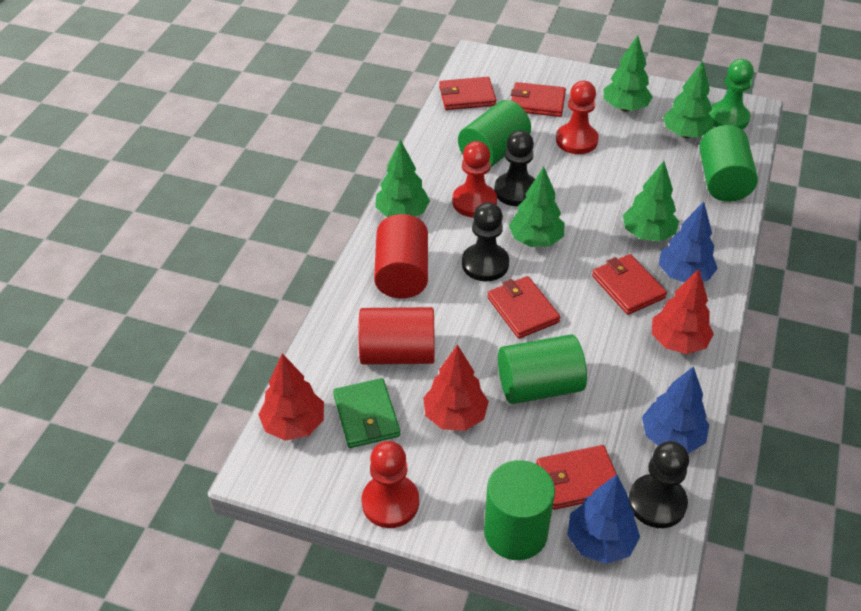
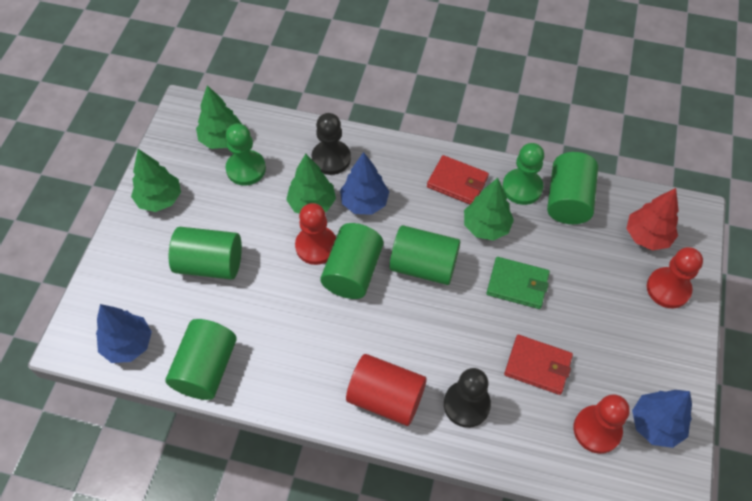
black pawn: [462,202,509,281] [494,130,535,206] [628,441,689,528] = 3 -> [312,113,351,175] [444,368,491,428] = 2
green cylinder: [458,100,531,168] [484,460,555,560] [498,334,587,404] [699,125,758,202] = 4 -> [165,319,237,400] [169,227,242,280] [320,223,383,299] [390,225,460,285] [547,152,598,224] = 5
green pawn: [709,59,754,130] = 1 -> [225,124,266,185] [502,143,544,205] = 2
green tree: [375,139,430,217] [509,166,564,247] [604,35,653,112] [623,161,679,241] [663,61,714,138] = 5 -> [131,149,181,212] [196,85,242,149] [286,154,336,214] [464,178,514,241] = 4
red cylinder: [359,307,435,364] [374,214,428,298] = 2 -> [346,354,427,426] = 1
red tree: [258,354,324,441] [423,344,489,431] [652,269,714,354] = 3 -> [626,188,679,251] = 1
red wallet: [439,77,496,110] [487,276,560,339] [511,82,566,117] [536,445,617,510] [592,254,667,315] = 5 -> [427,155,489,204] [504,335,573,395] = 2

